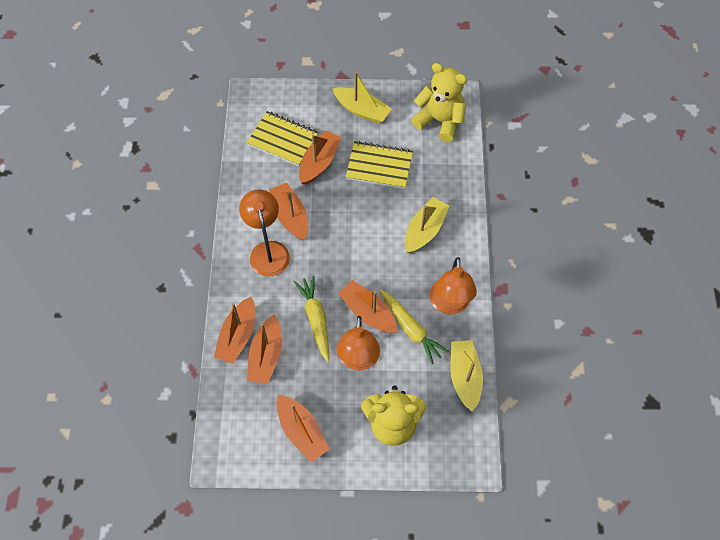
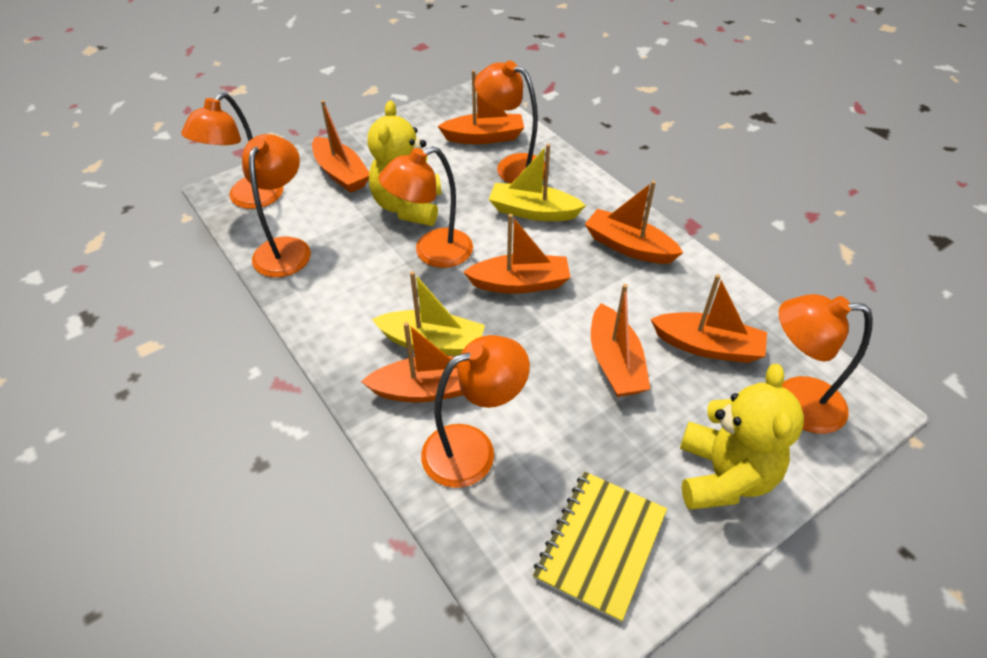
orange boat: [214,297,255,364] [247,314,282,384] [269,183,308,241] [277,395,330,462] [299,130,341,185] [338,280,397,333] = 6 -> [312,100,369,193] [361,322,463,402] [438,70,524,144] [463,214,570,294] [585,181,683,264] [591,284,650,397] [651,274,767,363] = 7
orange lamp: [239,189,290,276] [337,316,380,371] [429,257,477,315] = 3 -> [181,92,283,209] [242,134,311,277] [378,146,473,268] [421,335,530,488] [474,61,545,184] [779,294,873,434] = 6
yellow boat: [333,72,391,124] [405,197,449,253] [450,340,483,412] = 3 -> [372,271,485,356] [489,144,586,221] = 2
yellow carrot: [294,276,330,362] [379,289,449,364] = 2 -> none = 0
yellow notebook: [246,111,319,166] [346,141,413,189] = 2 -> [533,472,667,623] = 1

